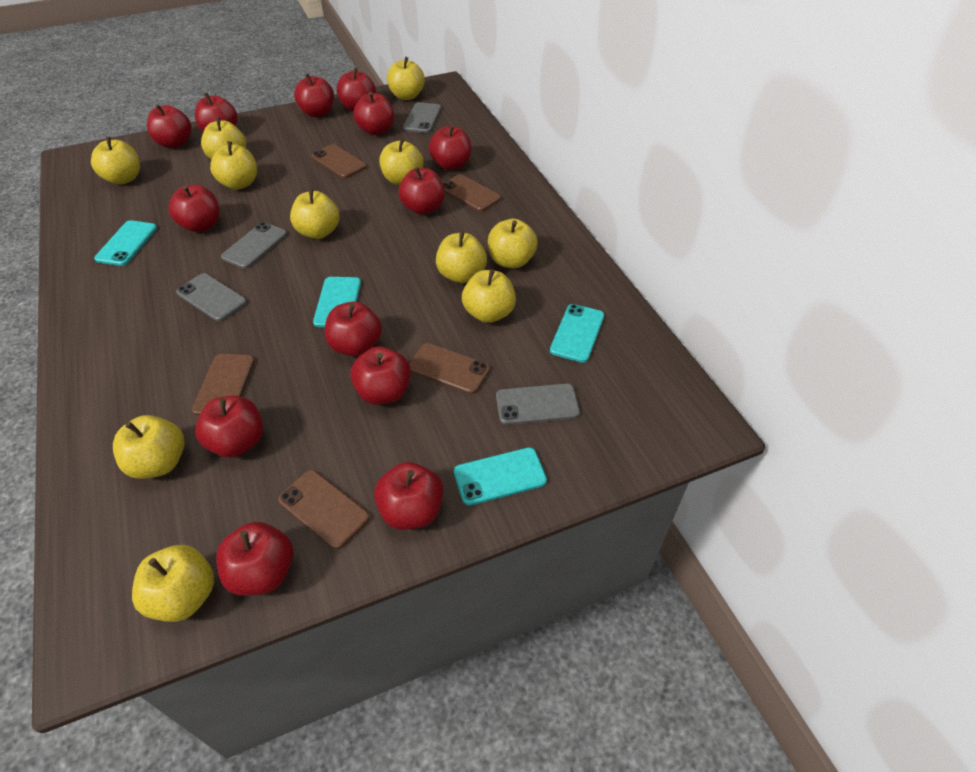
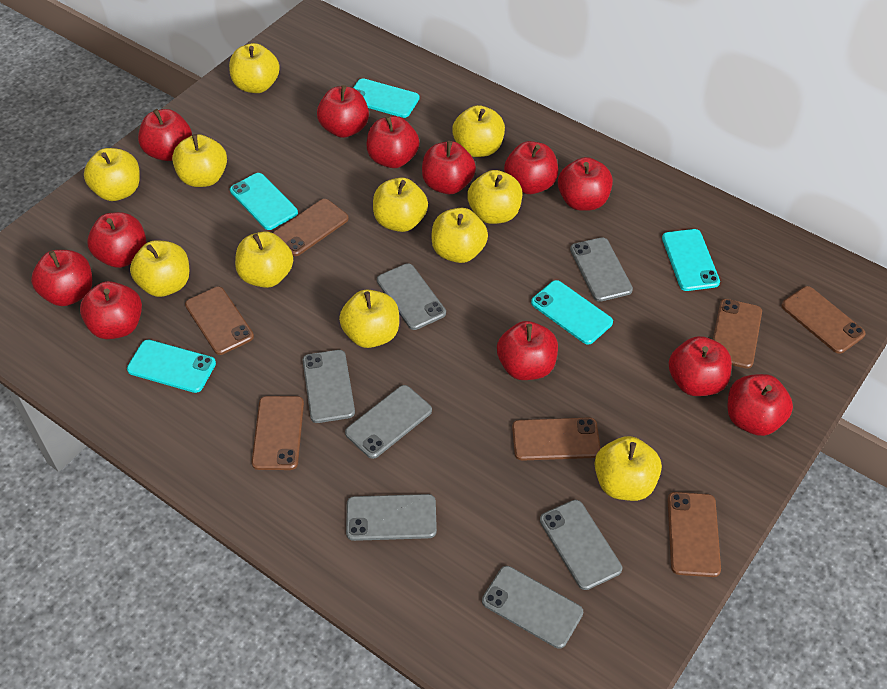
brown phone: [192,354,255,416] [278,470,370,549] [311,144,366,179] [409,343,490,394] [443,174,501,212] = 5 -> [185,287,254,355] [252,396,304,470] [273,199,349,256] [512,418,601,461] [668,492,721,577] [713,299,762,369] [781,286,866,354] = 7
grey phone: [176,273,247,321] [221,222,287,269] [403,102,441,133] [496,383,580,425] = 4 -> [303,350,355,423] [345,385,432,459] [346,494,437,541] [377,263,446,330] [482,566,583,649] [540,500,622,590] [570,237,633,302] = 7
red apple: [147,104,192,148] [169,185,220,232] [195,92,238,132] [195,396,263,458] [216,522,293,596] [294,73,334,117] [325,301,382,357] [337,68,376,111] [350,346,411,404] [353,92,394,135] [374,462,443,530] [398,167,445,215] [429,125,471,170] = 13 -> [31,250,92,306] [80,281,142,339] [87,212,147,268] [138,109,192,161] [317,85,369,138] [367,116,419,168] [422,141,476,194] [497,321,558,380] [504,141,558,194] [558,157,613,211] [669,336,732,396] [727,374,793,436] = 12
turquoise phone: [94,220,157,266] [313,277,361,327] [454,447,547,506] [550,304,604,363] = 4 -> [127,340,216,393] [230,173,298,230] [353,78,419,118] [531,280,613,345] [662,229,720,291] = 5

